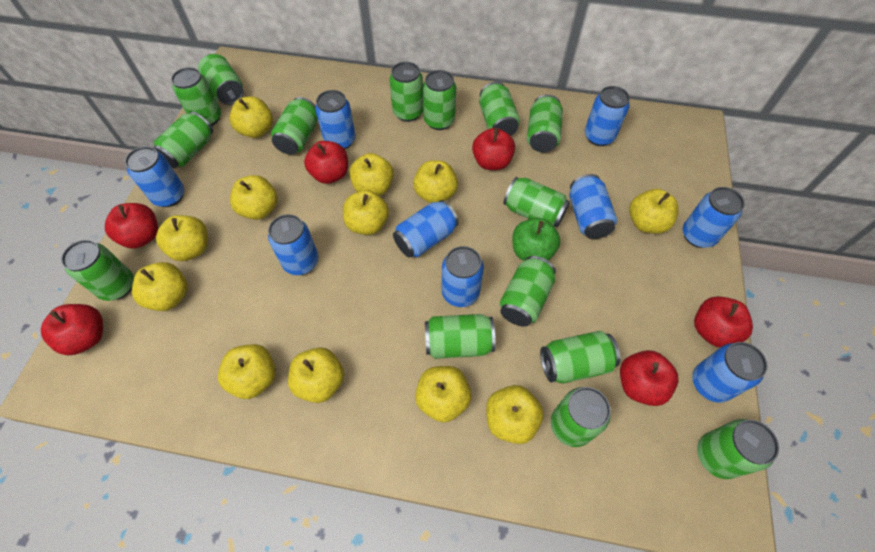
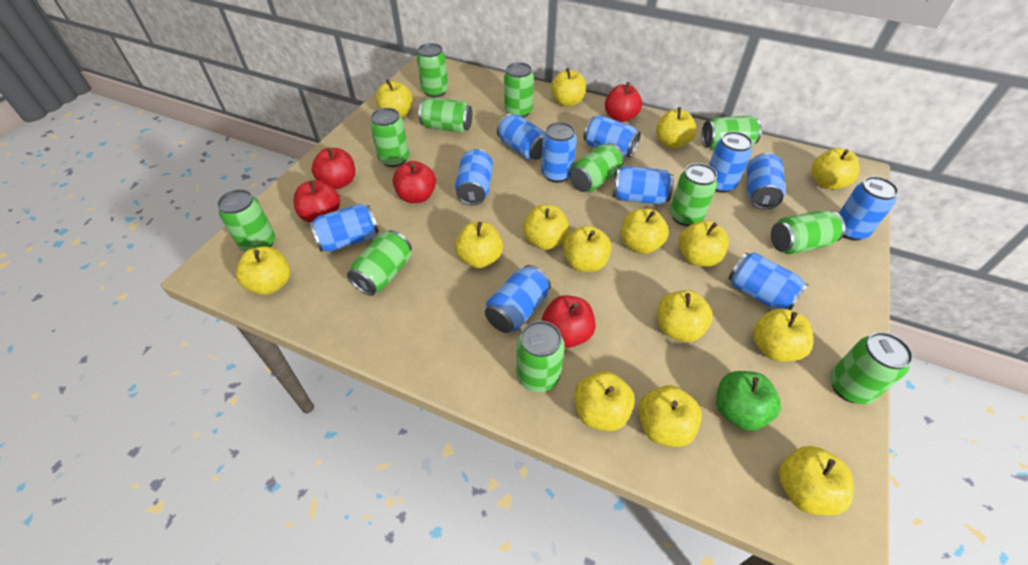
blue can: [125,146,184,207] [268,214,319,275] [315,90,356,149] [393,200,459,258] [442,246,484,307] [569,174,617,239] [585,86,630,146] [683,187,745,248] [692,342,768,403] = 9 -> [309,203,379,252] [455,149,493,205] [485,265,551,333] [497,114,545,160] [541,122,577,183] [583,115,641,158] [613,166,674,205] [709,131,753,193] [728,252,808,310] [746,153,786,209] [839,176,899,241] = 11
green can: [61,240,134,301] [153,111,213,168] [171,67,221,126] [198,54,244,105] [271,97,318,155] [389,62,423,122] [423,70,456,130] [425,314,496,359] [479,82,520,136] [499,256,556,327] [503,177,570,227] [527,94,563,152] [540,331,620,384] [551,387,611,447] [697,419,779,479] = 15 -> [217,189,275,252] [347,230,412,296] [370,108,409,167] [417,43,448,98] [419,97,472,133] [504,62,534,118] [516,321,565,392] [569,143,624,192] [670,163,717,226] [701,116,762,150] [771,210,845,254] [830,332,913,404] = 12
red apple: [41,304,103,355] [105,203,158,248] [304,141,348,184] [472,128,515,170] [620,350,679,406] [694,296,753,348] = 6 -> [293,180,340,222] [312,148,355,189] [393,161,436,203] [542,295,596,348] [605,82,642,122] = 5
yellow apple: [132,262,188,311] [156,215,208,261] [218,344,276,399] [229,96,273,138] [230,175,278,220] [288,348,344,403] [343,190,389,235] [349,153,394,196] [413,160,458,203] [415,366,472,423] [486,385,544,444] [629,189,679,234] = 12 -> [236,246,290,295] [375,79,413,118] [455,222,503,268] [523,205,570,250] [551,68,586,106] [563,226,611,272] [574,371,635,431] [621,209,669,254] [638,385,702,447] [656,107,697,149] [657,290,713,342] [679,220,729,267] [753,308,813,362] [779,446,853,515] [811,148,859,189] = 15

